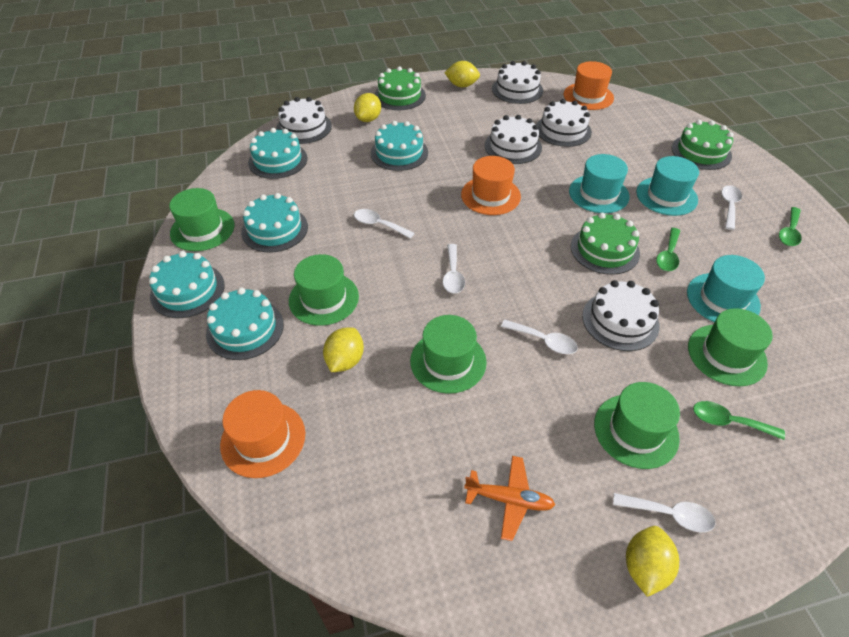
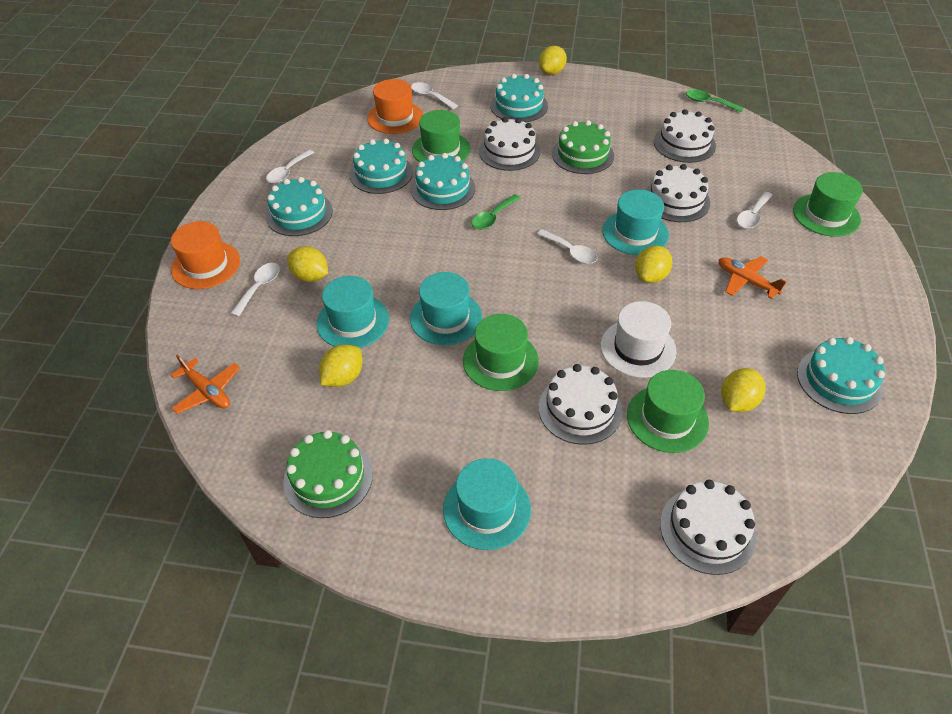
green cake: [374,67,426,110] [571,213,640,275] [672,120,733,170] = 3 -> [283,430,373,518] [552,120,614,174] = 2
green hat: [169,188,235,251] [289,254,359,326] [410,315,487,394] [594,382,680,469] [688,308,773,386] = 5 -> [412,110,470,162] [463,314,539,391] [627,370,709,453] [793,172,863,237] = 4
green spoon: [656,228,680,271] [693,401,785,440] [779,207,802,246] = 3 -> [471,194,521,230] [686,89,744,112] = 2
orange hat: [220,390,305,478] [461,156,521,215] [564,61,614,110] = 3 -> [171,221,240,289] [367,79,423,134] = 2
orange plane: [464,456,555,541] = 1 -> [171,355,240,414] [719,256,786,299] = 2
turquoise hat: [569,154,630,213] [636,156,699,216] [687,255,765,322] = 3 -> [317,276,389,348] [410,272,482,345] [443,458,531,550] [602,190,669,255] = 4
white hat: none = 0 -> [600,301,677,378] = 1
yellow lemon: [323,327,364,372] [354,93,381,122] [444,61,480,87] [626,526,679,597] = 4 -> [287,246,328,282] [319,344,362,387] [539,46,567,75] [635,245,672,283] [721,368,765,412] = 5

